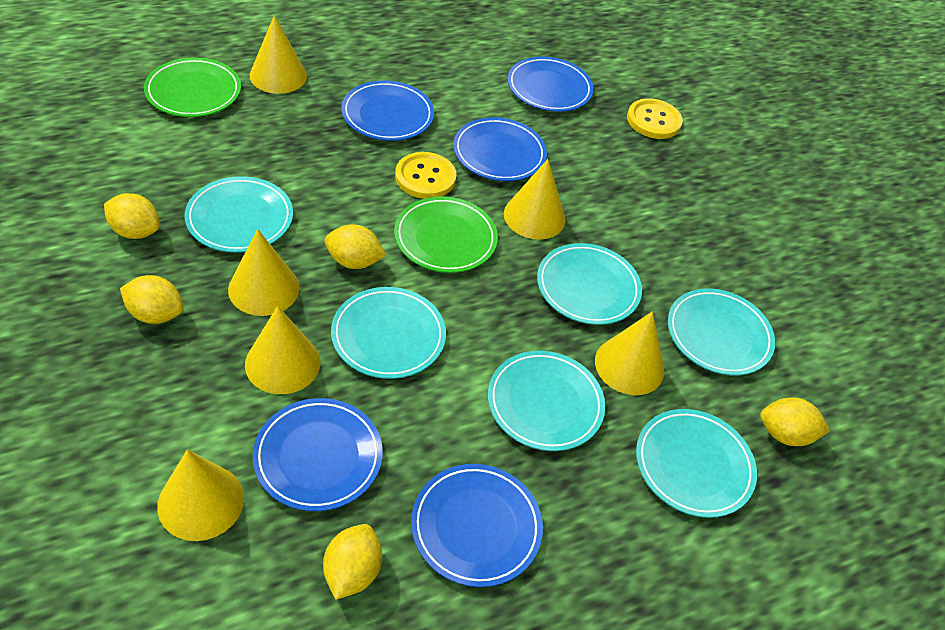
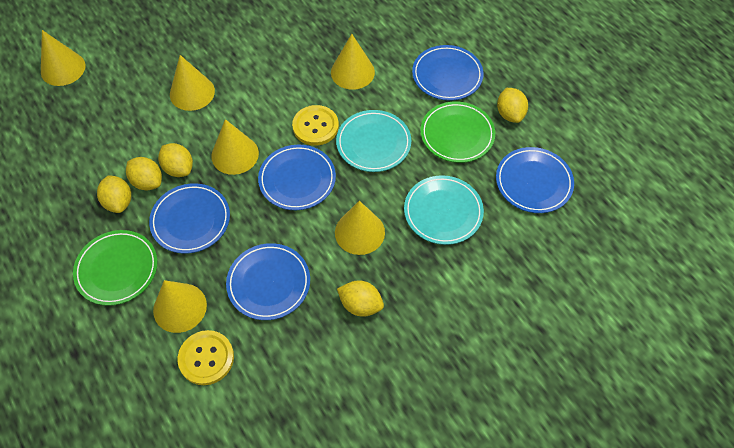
turquoise plate: [185,176,293,253] [331,287,446,379] [488,351,605,451] [537,243,642,325] [636,409,757,518] [668,288,775,376] = 6 -> [336,110,411,172] [404,175,484,245] = 2

